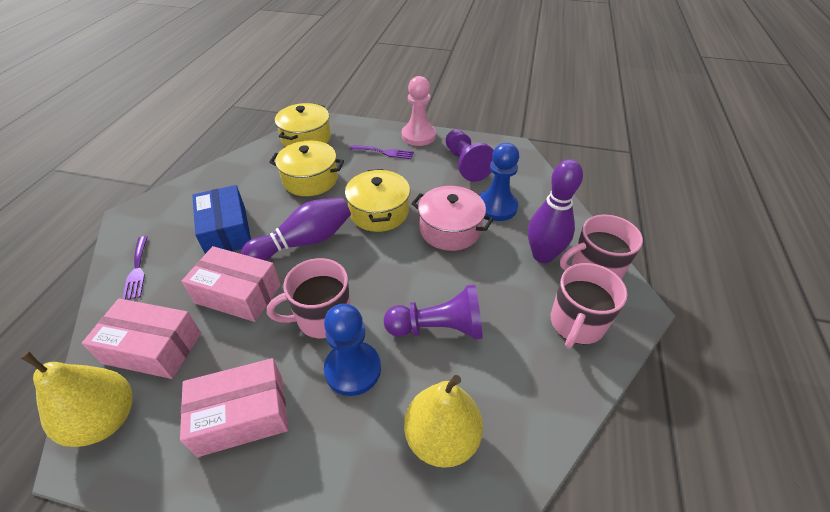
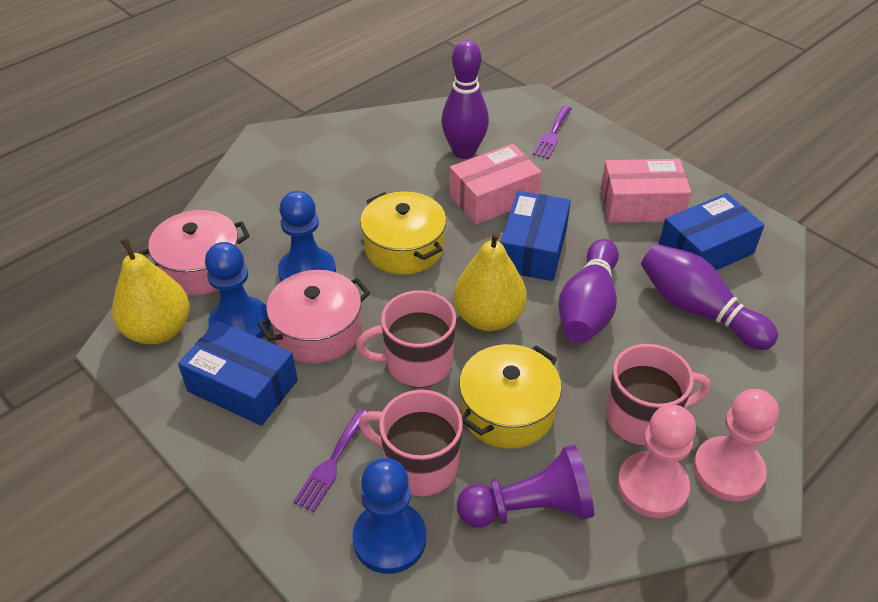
blue box: [192,185,251,254] = 1 -> [178,321,298,426] [501,191,571,281] [659,193,765,270] = 3
blue pawn: [324,304,381,396] [479,143,519,221] = 2 -> [205,242,270,339] [278,191,336,282] [352,458,426,574] = 3
pink box: [82,298,201,379] [180,358,288,457] [181,246,281,322] = 3 -> [449,144,542,225] [600,159,692,223] = 2
pink pawn: [402,76,436,146] = 1 -> [617,405,696,518] [693,389,779,502] = 2
pink pot: [411,186,493,251] = 1 -> [139,210,250,296] [257,270,370,364] = 2
purple bowling pin: [241,197,351,261] [528,159,583,263] = 2 -> [441,40,489,159] [559,239,619,343] [641,244,778,350] = 3
purple pawn: [384,284,483,339] [445,130,494,182] = 2 -> [457,445,594,528] = 1
yellow pot: [269,141,344,196] [275,103,331,147] [345,169,410,232] = 3 -> [360,191,446,275] [459,344,562,449] = 2

